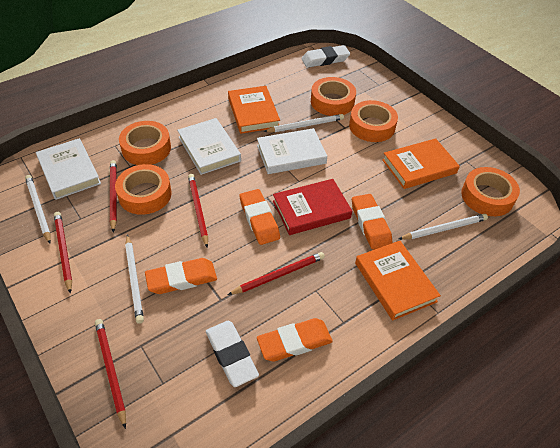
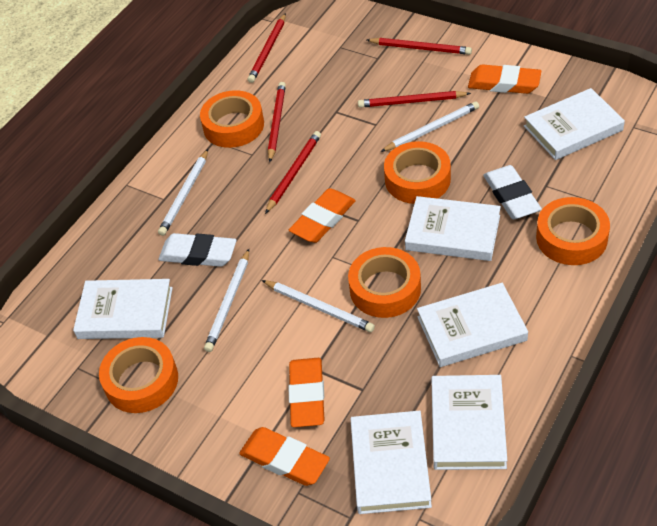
orange book: [228,86,280,134] [355,241,441,320] [382,138,460,189] = 3 -> none = 0
red book: [273,179,352,235] = 1 -> none = 0
white book: [36,138,101,200] [177,118,241,175] [257,128,327,174] = 3 -> [73,279,173,339] [350,411,432,514] [405,196,501,261] [417,283,528,367] [431,375,507,470] [524,88,625,160] = 6

